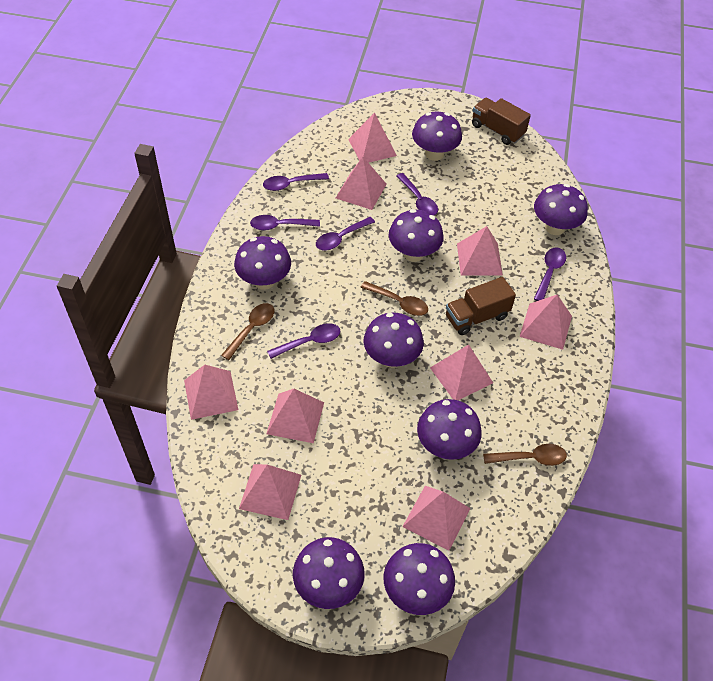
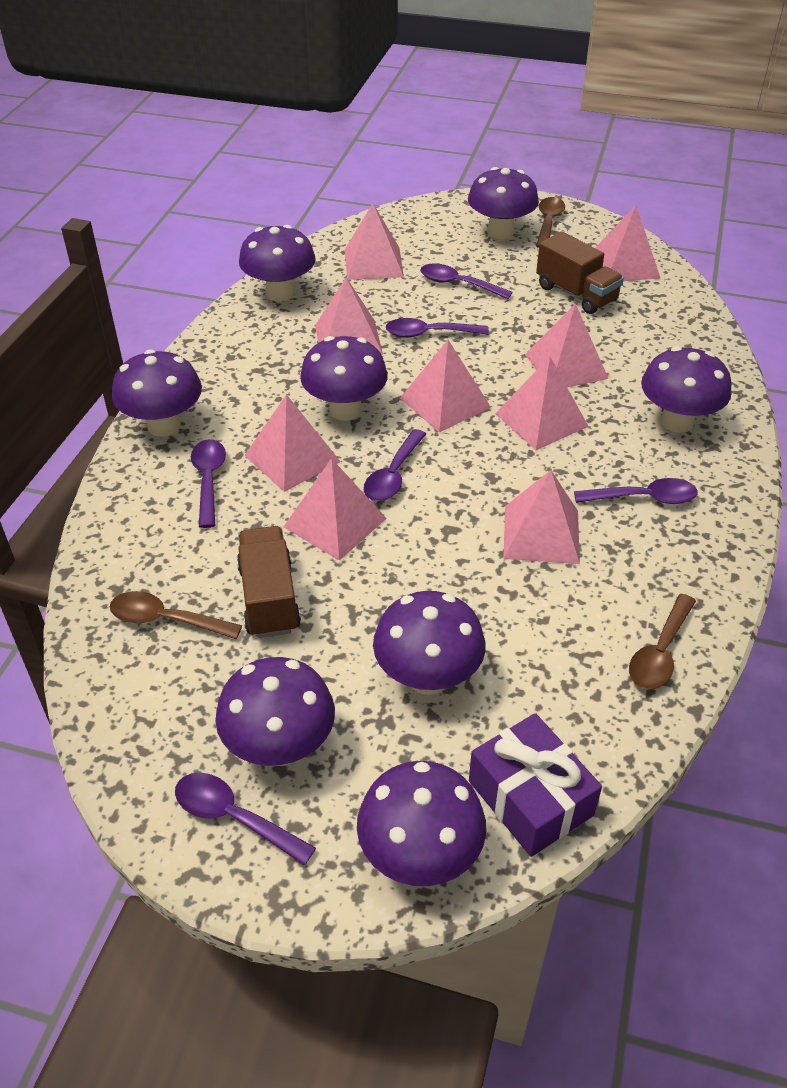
purple gift: none = 0 -> [469,713,602,857] = 1

